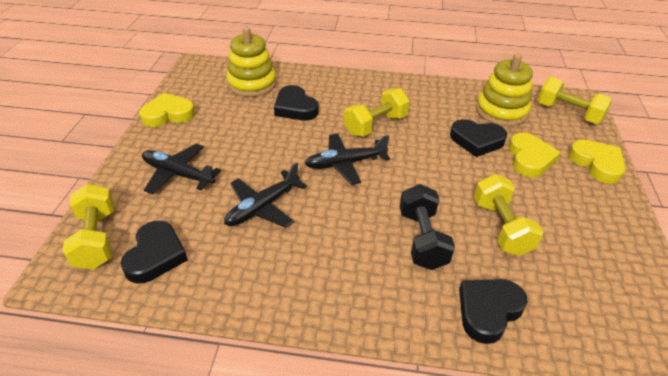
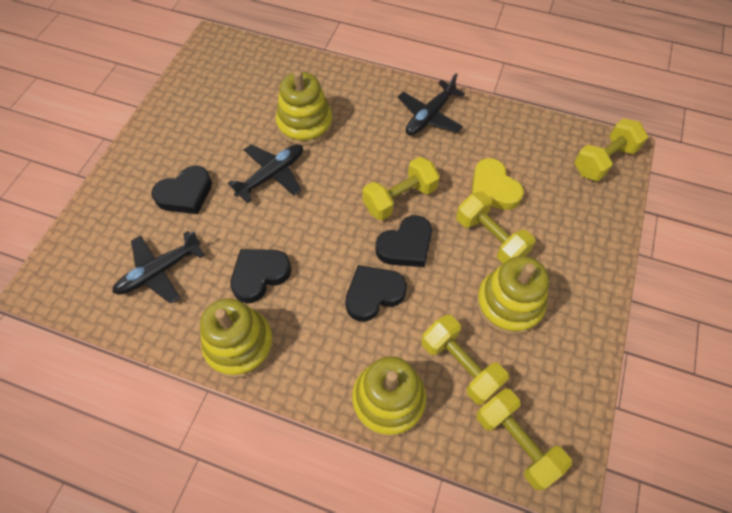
black dumbbell: [400,184,455,270] = 1 -> none = 0
yellow dumbbell: [63,184,115,269] [344,88,410,137] [474,174,544,256] [538,77,612,124] = 4 -> [362,157,440,220] [421,314,509,405] [456,192,535,264] [476,388,572,491] [574,118,648,181] = 5
yellow heart: [139,93,195,127] [508,133,561,178] [568,139,626,184] = 3 -> [471,158,524,210] = 1
yellow stacking toy: [226,27,276,97] [476,53,533,126] = 2 -> [200,298,274,378] [276,70,333,146] [352,356,426,437] [476,256,549,335] = 4

